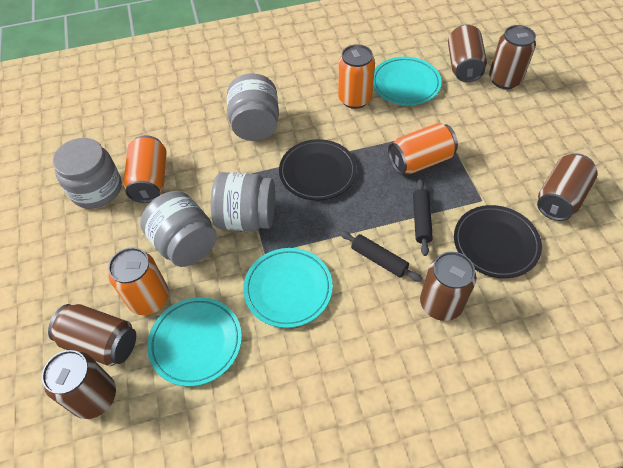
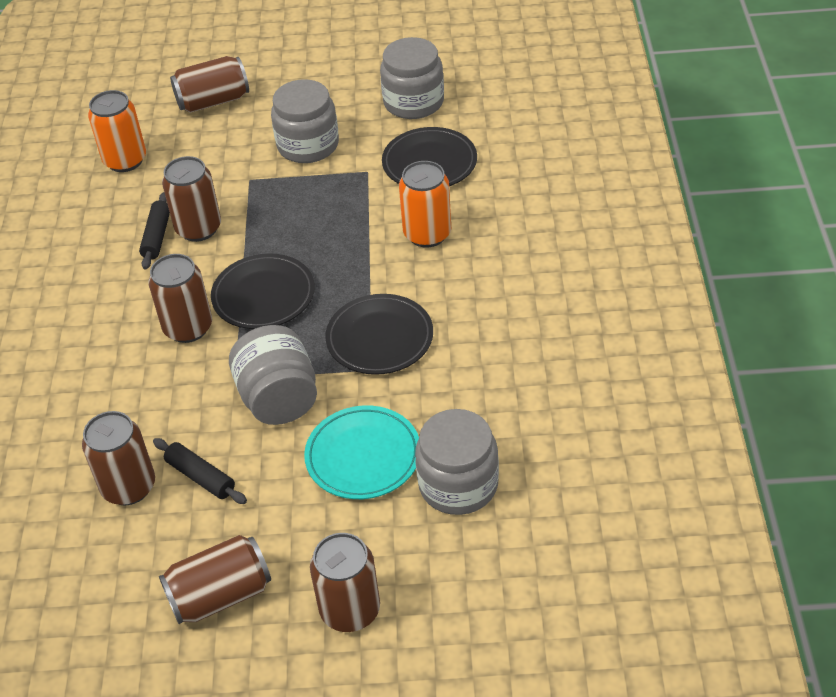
black plate: [279,139,357,200] [454,205,542,278] = 2 -> [211,253,315,329] [325,294,433,375] [382,127,477,186] = 3
orange can: [108,247,169,315] [123,135,166,203] [338,44,375,109] [388,123,458,174] = 4 -> [88,90,146,172] [399,161,451,248] = 2
turquoise plate: [147,297,242,386] [243,248,333,328] [373,57,442,105] = 3 -> [304,406,419,499] = 1

